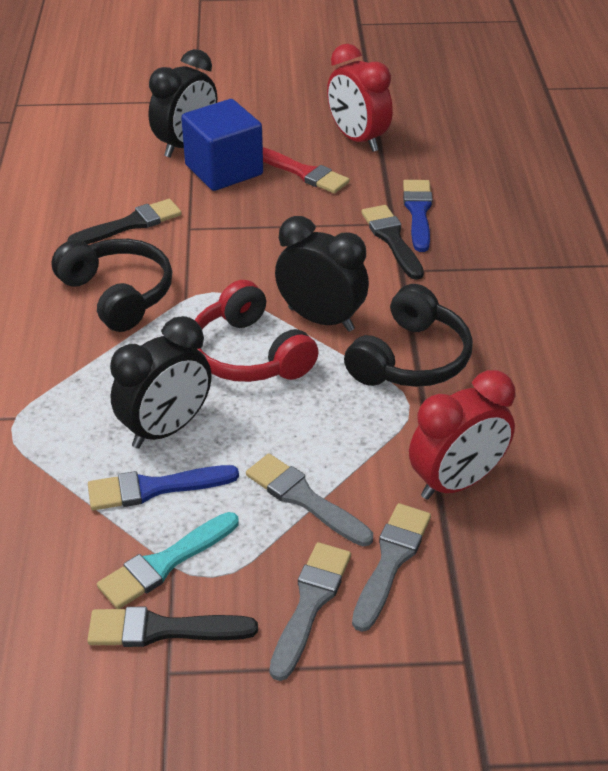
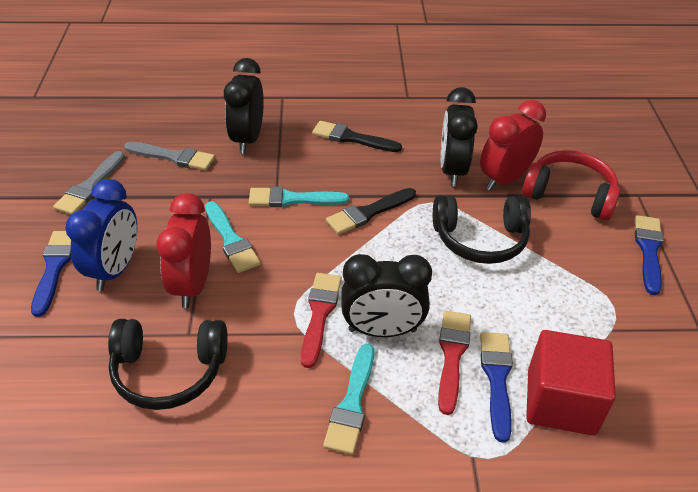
black brush: [67,199,182,244] [87,607,258,647] [361,205,424,280] = 3 -> [312,121,402,152] [326,188,416,235] = 2
blue brush: [88,465,239,510] [403,180,433,252] = 2 -> [31,231,72,317] [480,332,513,443] [635,215,664,295] = 3
blue clock: none = 0 -> [65,179,137,291] = 1
blue cube: [181,99,263,191] = 1 -> none = 0
grey brush: [246,454,373,547] [269,542,351,681] [352,503,431,632] = 3 -> [53,151,125,215] [124,142,215,171] = 2
red brush: [263,147,350,194] = 1 -> [301,273,342,368] [438,311,471,415] = 2
red cube: none = 0 -> [526,330,616,436] = 1
turquoise brush: [97,512,239,609] = 1 -> [205,201,261,273] [249,186,349,207] [323,344,374,455] = 3

